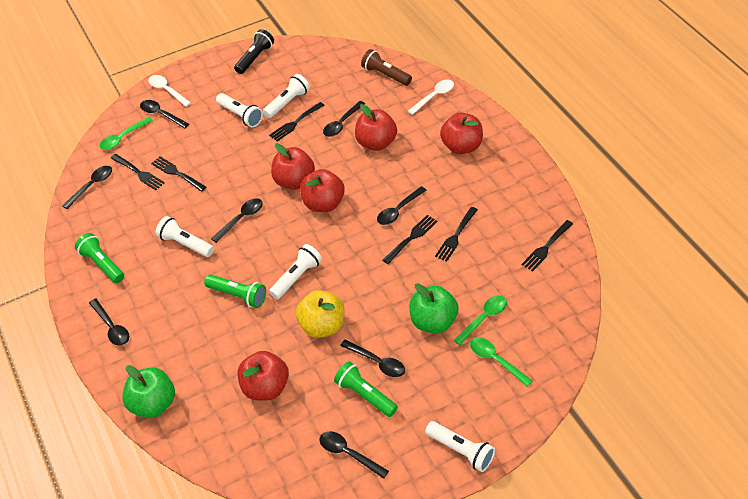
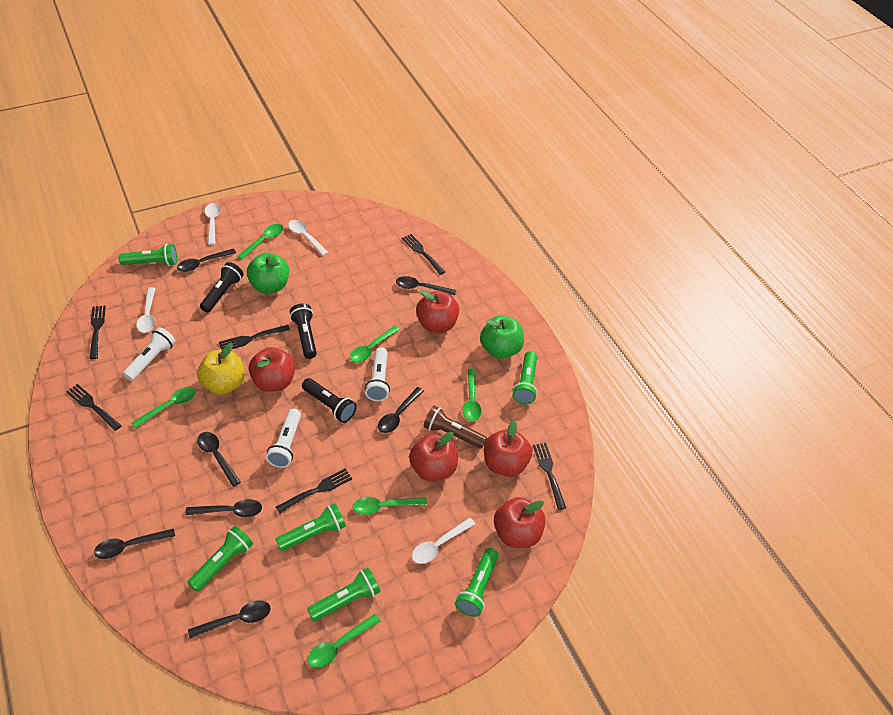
black flashlight: [234,29,274,74] = 1 -> [200,262,244,313] [290,303,317,359] [302,378,357,423] = 3
black spoon: [62,166,112,209] [89,298,129,346] [140,100,189,128] [211,198,263,243] [320,431,389,479] [323,101,365,137] [340,339,405,377] [377,186,427,225] = 8 -> [94,529,175,559] [177,249,236,272] [185,499,262,517] [188,601,270,639] [197,432,241,487] [378,387,424,433] [396,276,456,295] = 7
green flashlight: [75,233,124,283] [204,274,266,308] [334,361,398,417] = 3 -> [119,244,177,266] [187,526,253,592] [275,503,346,551] [307,568,380,621] [455,548,499,617] [513,351,538,404] = 6
green spoon: [100,117,153,150] [454,295,507,345] [470,338,532,387] = 3 -> [131,387,196,428] [237,224,283,259] [308,614,381,668] [350,326,400,363] [353,497,427,515] [463,369,481,421] = 6
white flashlight: [155,216,214,257] [216,93,263,127] [263,74,310,118] [269,244,322,299] [425,421,495,472] = 5 -> [123,327,176,381] [266,409,301,468] [365,347,390,401] = 3
white spoon: [148,75,191,107] [408,80,454,115] = 2 -> [137,287,156,333] [205,203,221,245] [288,220,329,256] [412,518,475,564] = 4

